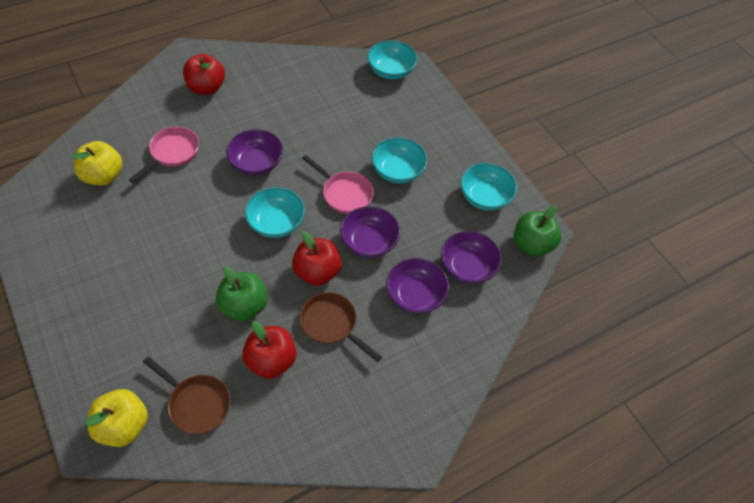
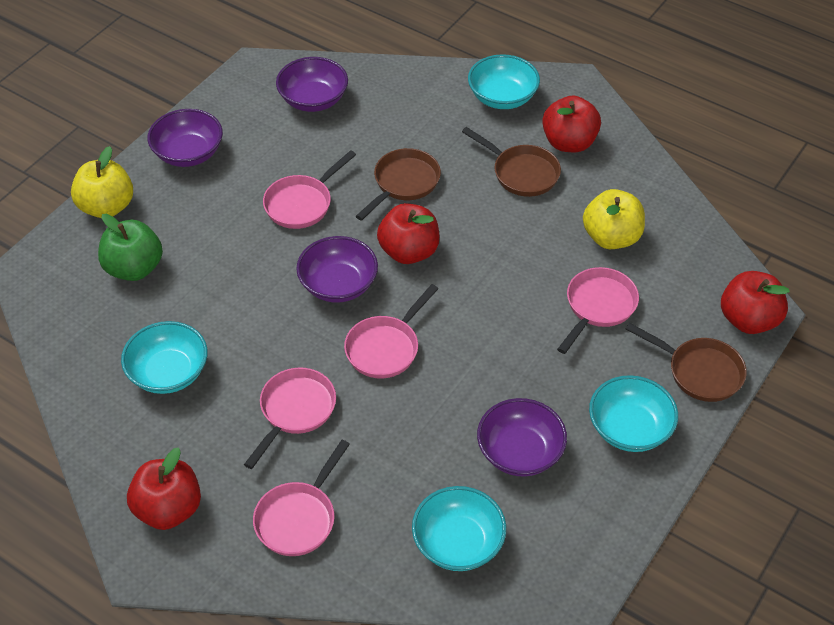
brown pan: [143,356,231,434] [300,292,382,362] = 2 -> [356,148,441,221] [462,127,561,197] [626,323,747,402] = 3
green apple: [216,266,268,322] [514,205,562,257] = 2 -> [98,214,163,281] = 1
pink pan: [129,127,199,183] [302,155,374,214] = 2 -> [244,367,336,469] [253,440,350,556] [263,150,356,229] [344,284,438,379] [557,267,639,354] = 5
red apple: [183,54,225,95] [242,321,297,379] [292,231,342,286] = 3 -> [127,448,201,530] [377,203,440,264] [542,96,601,152] [721,271,790,334] = 4

